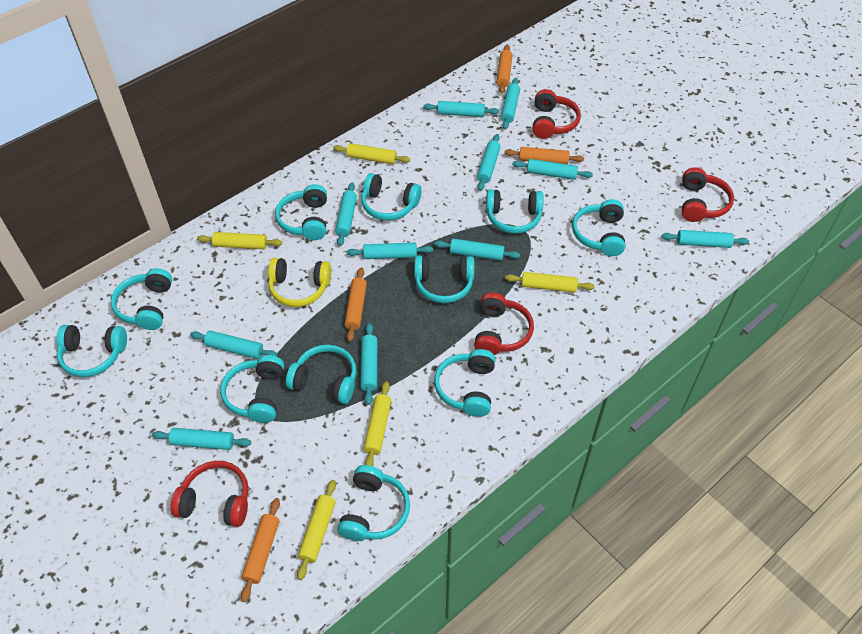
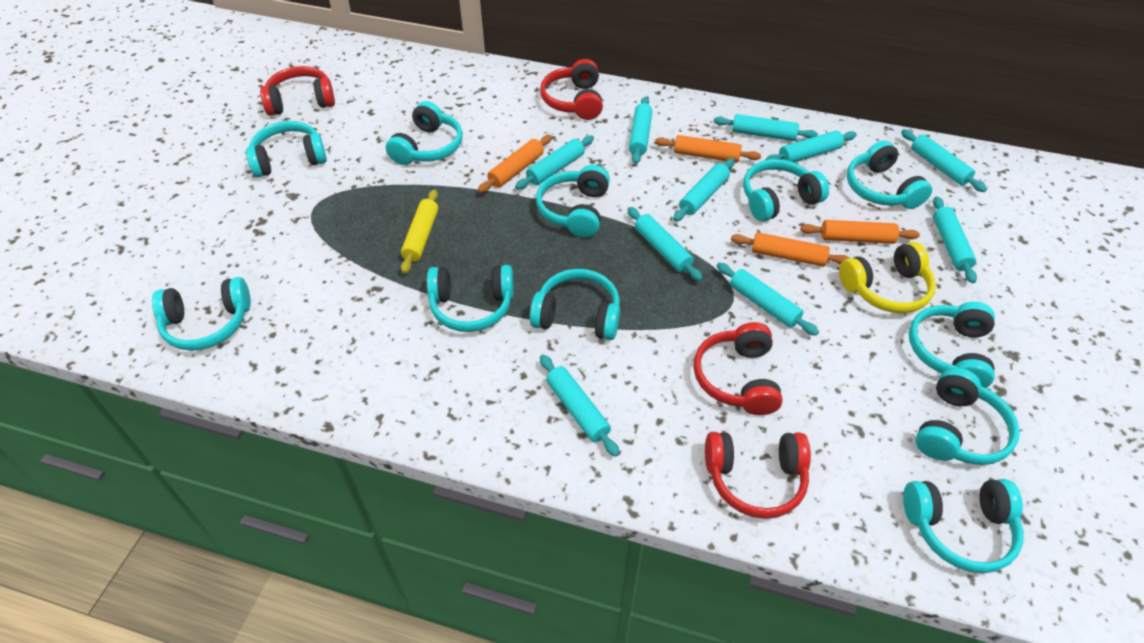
turquoise rolling pin: [152,428,251,450] [190,331,278,359] [335,182,357,246] [347,242,433,259] [360,323,377,405] [423,101,499,117] [434,239,520,261] [477,134,501,191] [501,78,520,130] [512,159,593,180] [662,230,749,248] = 11 -> [515,136,594,190] [540,355,620,457] [627,207,703,281] [629,97,652,164] [673,158,735,221] [714,114,818,141] [717,263,819,336] [765,131,857,162] [901,129,987,192] [933,197,977,283] = 10
yellow rolling pin: [197,232,282,249] [297,480,336,580] [333,143,410,164] [364,381,391,466] [505,272,595,293] = 5 -> [401,189,438,274] = 1

